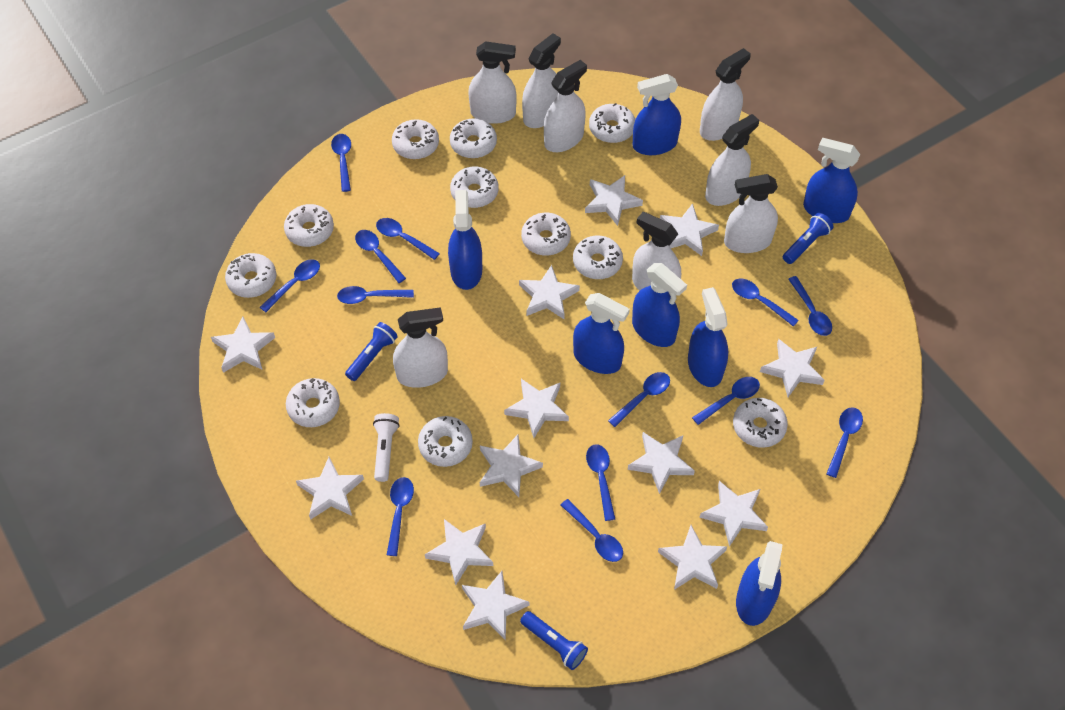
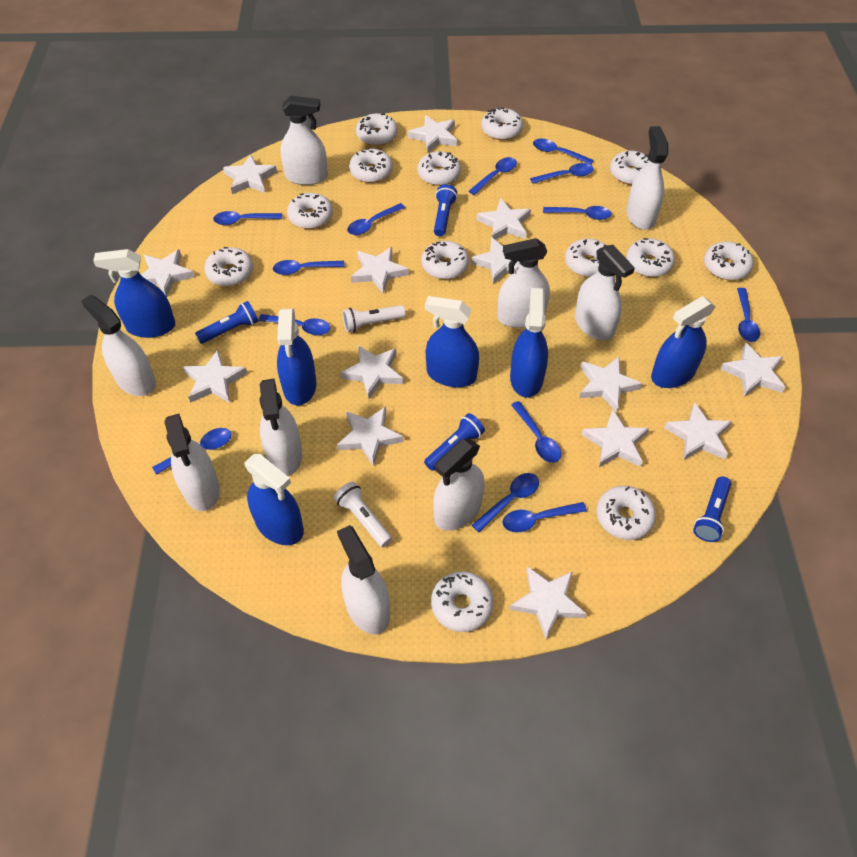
blue flashlight: [345,322,398,381] [520,611,588,670] [783,213,833,264] = 3 -> [195,301,258,344] [424,413,485,471] [434,184,457,237] [693,476,731,542] = 4
blue spray bottle: [448,190,482,290] [573,293,630,374] [632,263,687,347] [633,74,681,155] [688,287,728,387] [736,541,782,626] [803,138,860,223] = 7 -> [93,249,175,338] [244,454,304,545] [277,308,316,406] [425,296,479,387] [510,288,548,398] [651,296,716,388] = 6
white donut: [225,253,276,298] [284,204,334,247] [286,378,340,427] [392,119,439,159] [418,416,473,467] [450,119,497,158] [450,167,498,208] [521,213,571,255] [573,236,623,279] [589,103,635,143] [733,398,788,448] = 11 -> [204,247,253,286] [287,193,333,229] [349,148,393,183] [356,113,398,146] [417,151,461,186] [421,241,469,279] [431,571,494,632] [481,108,523,140] [565,238,608,277] [596,486,656,540] [610,151,649,185] [626,238,675,277] [704,242,753,280] = 13
white flashlight: [373,413,400,482] = 1 -> [334,482,392,547] [343,305,406,332] = 2
white spray bottle: [393,307,448,388] [468,41,517,124] [522,33,561,128] [544,60,587,152] [632,212,681,296] [700,48,751,141] [705,114,759,206] [724,174,778,253] = 8 -> [81,295,156,396] [164,414,220,511] [259,379,302,476] [281,96,328,185] [337,525,390,634] [433,439,485,531] [497,238,550,328] [575,245,635,341] [626,126,668,230] = 9
white star: [211,317,275,373] [296,457,364,520] [425,519,493,585] [462,571,529,641] [480,435,543,497] [504,379,569,438] [519,265,580,319] [585,175,643,226] [628,432,695,494] [658,525,727,590] [660,203,719,256] [699,481,768,547] [760,339,825,397] = 13 -> [141,249,195,297] [183,349,247,403] [223,154,277,194] [337,406,404,466] [340,345,403,399] [351,247,409,294] [408,115,457,153] [471,237,520,284] [476,199,531,240] [510,566,587,639] [579,357,642,412] [581,410,649,467] [664,402,732,460] [720,342,785,397] = 14

